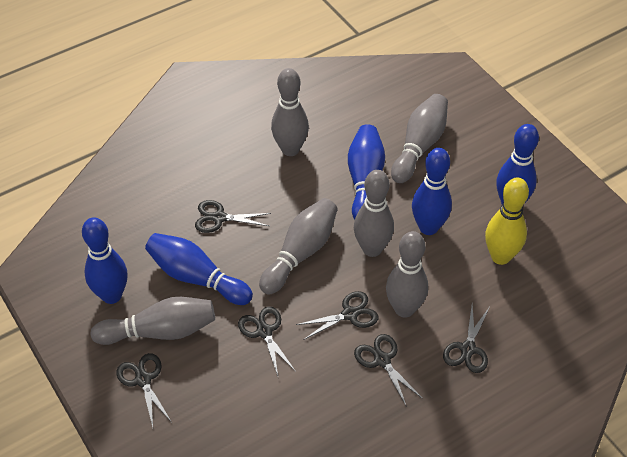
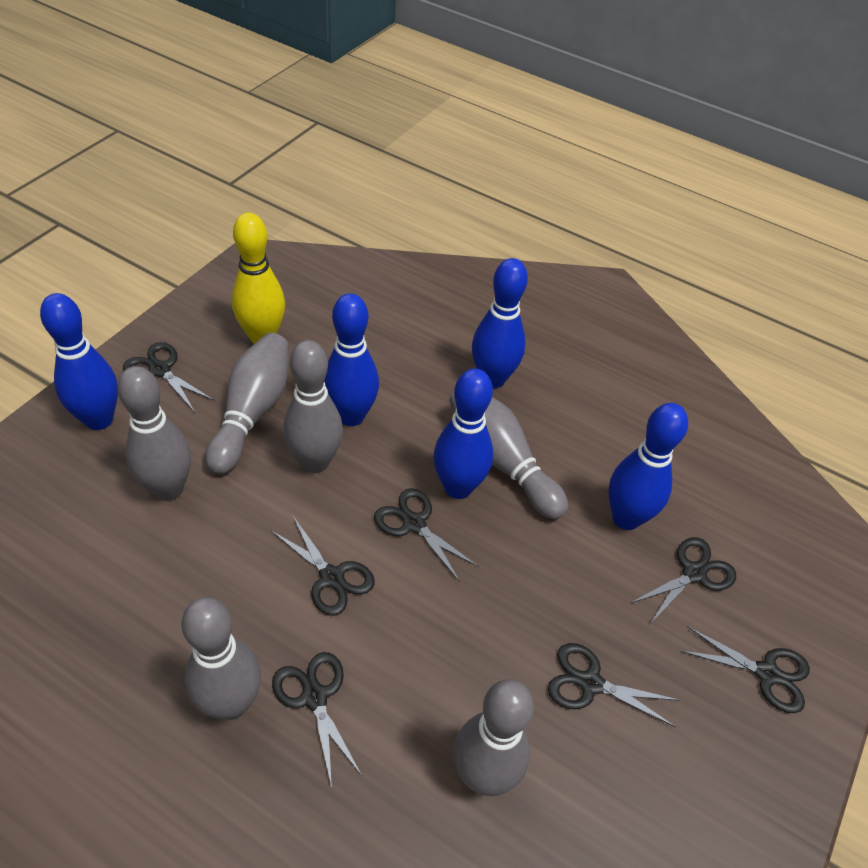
black scissors: [116,353,171,427] [195,200,271,233] [238,307,296,376] [296,291,378,340] [354,334,423,407] [443,305,490,373] = 6 -> [123,342,215,412] [272,516,375,616] [272,652,362,788] [374,488,479,582] [548,643,680,727] [631,537,736,624] [681,626,810,713] = 7

